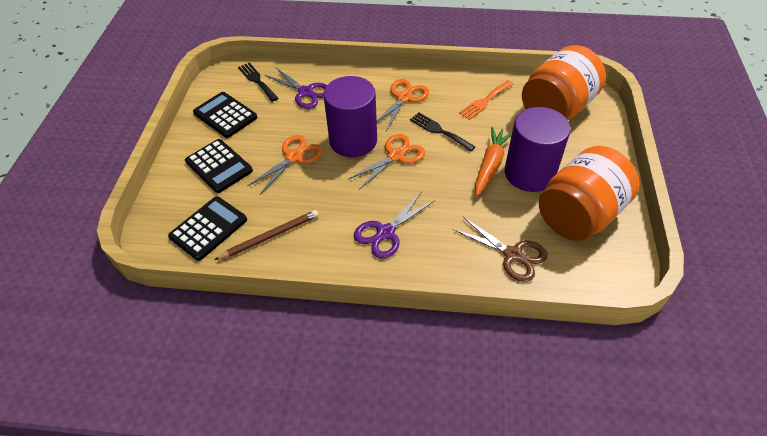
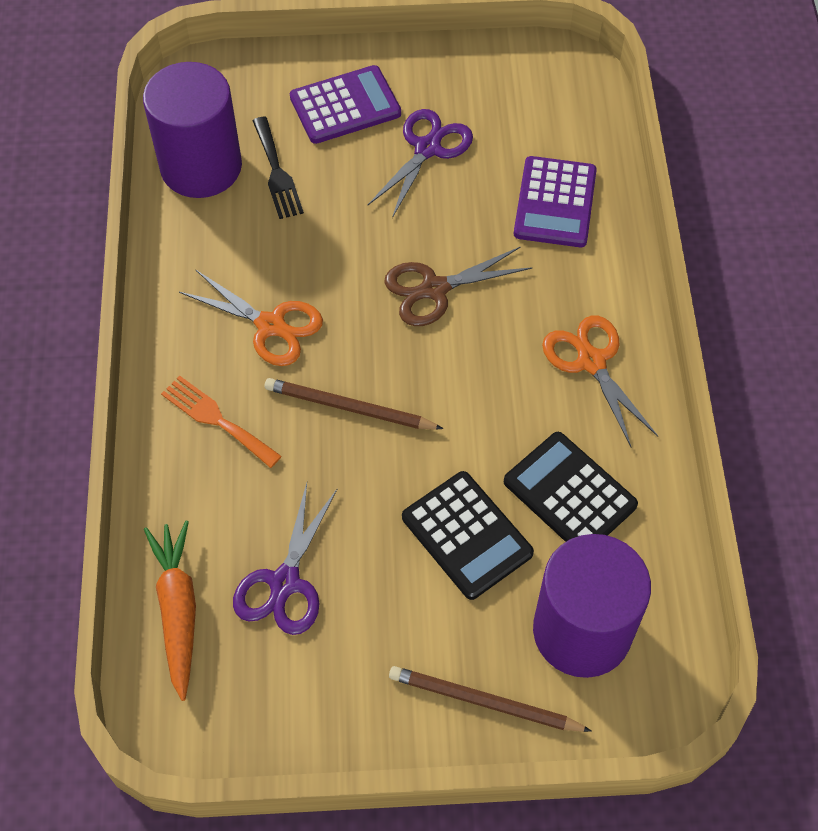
black calculator: [168,196,247,261] [185,139,253,193] [193,92,258,138] = 3 -> [402,471,534,600] [504,432,638,542] = 2
black fork: [238,63,278,102] [410,112,475,152] = 2 -> [253,117,304,219] = 1
brown pencil: [214,210,319,260] = 1 -> [265,378,444,430] [389,666,591,732] = 2
orange jar: [522,45,606,120] [539,146,640,241] = 2 -> none = 0
orange scissors: [247,135,323,195] [348,134,425,190] [377,79,429,131] = 3 -> [179,270,323,366] [542,316,658,447] = 2
purple calculator: none = 0 -> [290,65,401,144] [514,156,597,247] = 2

